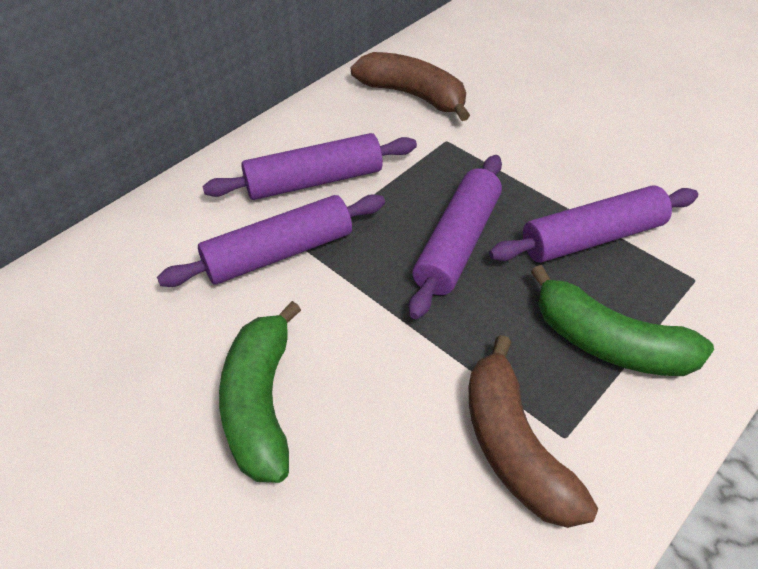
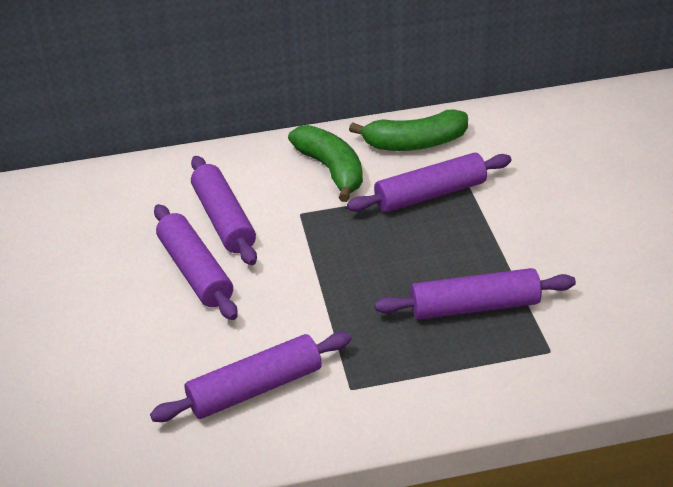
brown banana: [351,52,470,121] [469,335,598,528] = 2 -> none = 0
purple rolling pin: [157,194,385,287] [202,133,417,200] [409,155,502,319] [489,185,698,263] = 4 -> [150,332,351,422] [154,204,238,320] [191,156,257,265] [347,153,512,212] [375,268,576,320] = 5

